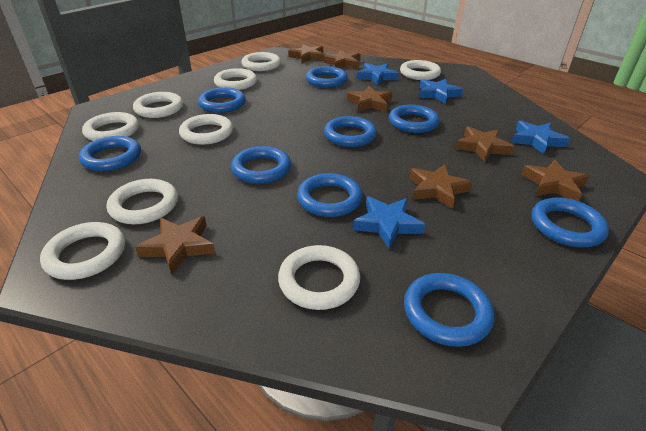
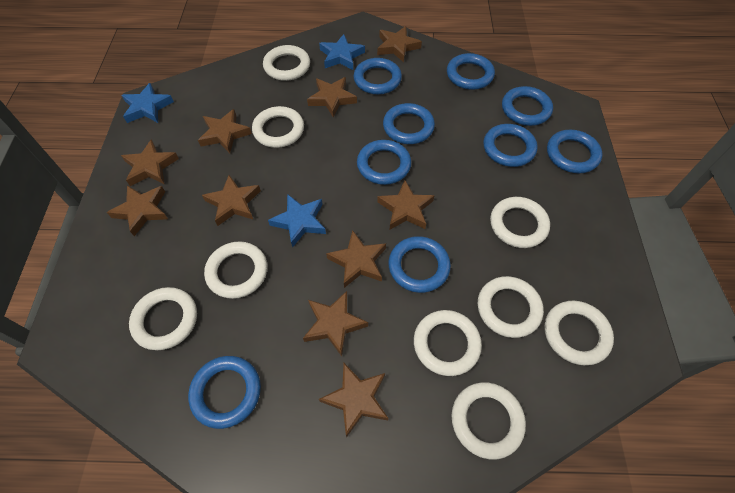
blue star: [353,196,425,249] [357,63,399,85] [419,79,463,104] [512,121,570,155] = 4 -> [122,83,174,123] [268,194,326,248] [319,34,365,70] = 3
brown star: [135,216,215,274] [288,44,324,63] [324,50,361,69] [347,86,392,112] [409,164,473,209] [455,126,514,162] [521,160,590,201] = 7 -> [107,185,168,236] [121,139,179,186] [198,109,252,153] [202,175,261,226] [303,291,368,356] [307,77,357,117] [319,363,388,438] [326,230,386,288] [377,26,422,62] [377,180,435,230] = 10

